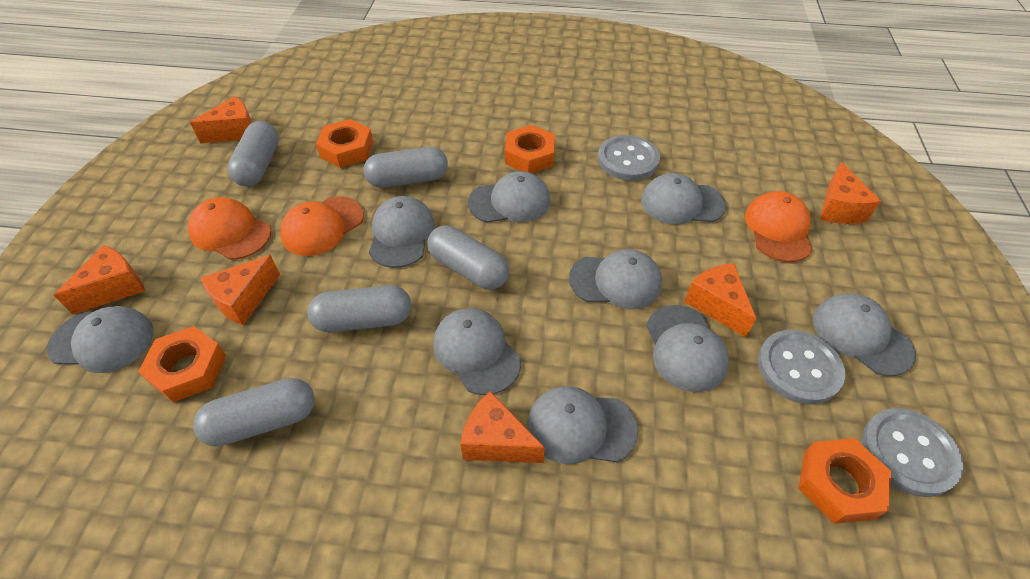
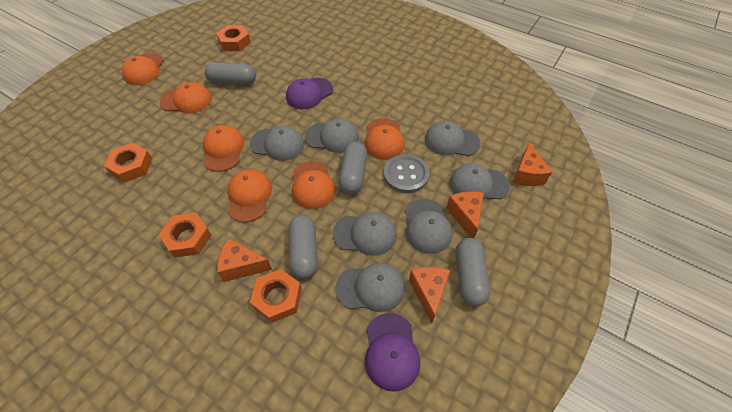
grey button: [598,135,660,181] [758,330,845,405] [862,408,963,497] = 3 -> [384,154,429,193] = 1
grey cap: [47,306,154,373] [369,196,435,268] [433,308,521,395] [468,171,551,223] [527,386,638,464] [569,249,662,309] [641,173,726,225] [646,305,729,392] [813,294,916,376] = 9 -> [250,126,304,161] [305,118,359,153] [333,212,397,256] [335,263,405,312] [405,199,452,254] [425,121,480,156] [449,163,510,200] = 7
grey capsule: [193,378,315,447] [227,121,279,186] [307,285,411,332] [364,147,448,188] [427,225,509,290] = 5 -> [205,62,256,85] [288,215,318,279] [339,142,367,194] [456,238,490,306] = 4
orange cap: [188,197,271,260] [280,196,364,256] [745,191,813,262] = 3 -> [122,53,164,85] [159,82,212,113] [203,125,244,172] [227,169,272,222] [292,161,335,209] [365,118,404,160] = 6
orange cheese: [54,245,145,315] [190,96,252,143] [201,255,280,325] [460,391,545,463] [684,263,756,337] [820,162,881,224] = 6 -> [217,238,272,282] [409,267,450,324] [446,191,484,238] [512,142,552,186] = 4
purple cap: none = 0 -> [286,78,333,109] [365,313,420,392] = 2

